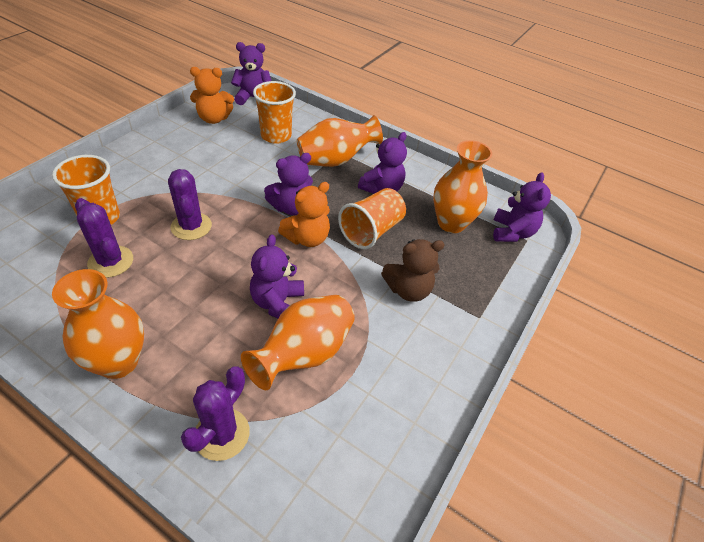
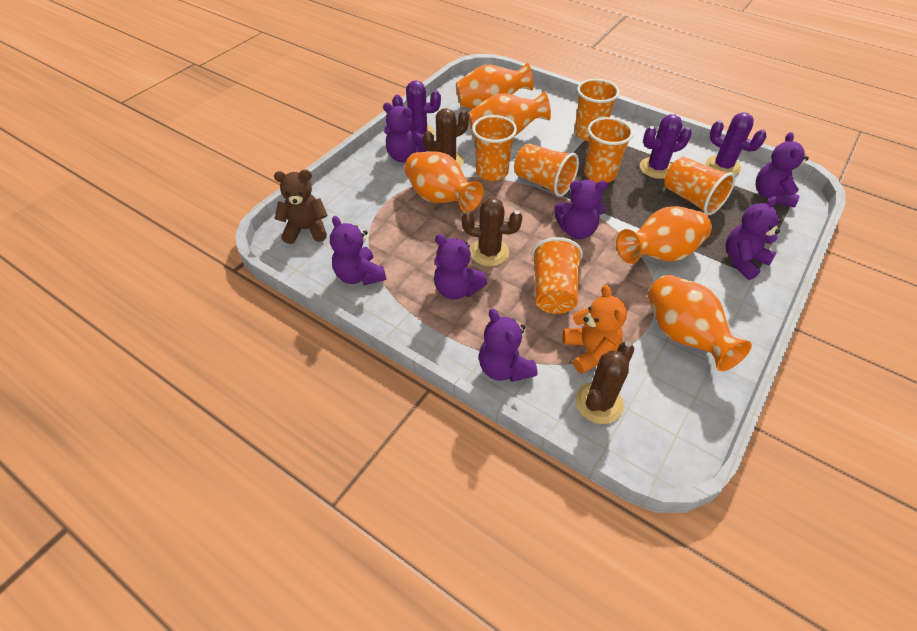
brown cactus: none = 0 -> [423,108,469,168] [462,197,523,266] [575,341,634,424] = 3
orange cup: [52,155,120,225] [253,81,296,144] [338,188,406,249] = 3 -> [472,115,517,181] [514,143,579,197] [531,237,583,314] [574,79,619,141] [584,117,634,183] [664,157,736,215] = 6
orange teddy bear: [190,67,234,124] [278,182,330,247] = 2 -> [562,285,627,374] = 1
orange vase: [52,269,144,379] [241,295,355,390] [297,115,383,167] [433,140,492,233] = 4 -> [404,152,484,212] [456,63,534,109] [468,92,551,138] [616,206,712,264] [648,275,752,371] = 5
purple teddy bear: [231,42,271,105] [250,234,304,318] [264,153,313,215] [358,132,407,194] [493,172,551,242] = 5 -> [330,216,386,285] [383,103,427,162] [434,234,487,300] [479,309,537,382] [554,180,608,239] [726,196,780,280] [756,132,809,207] = 7

